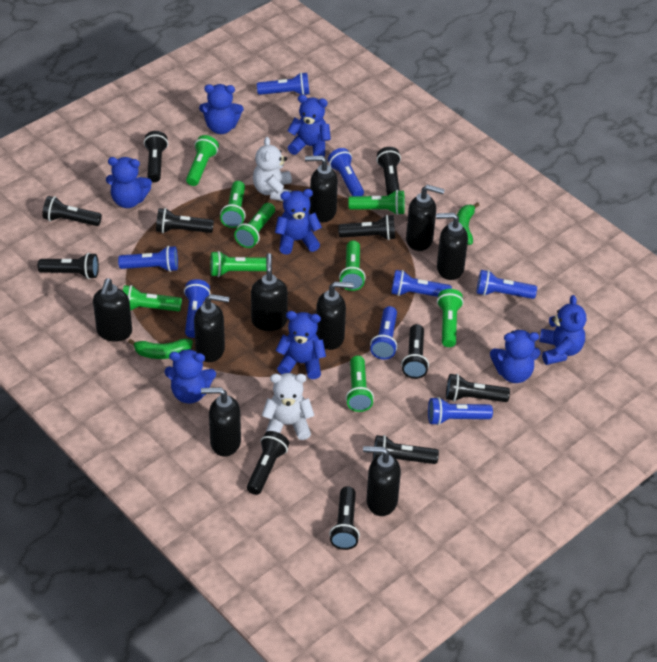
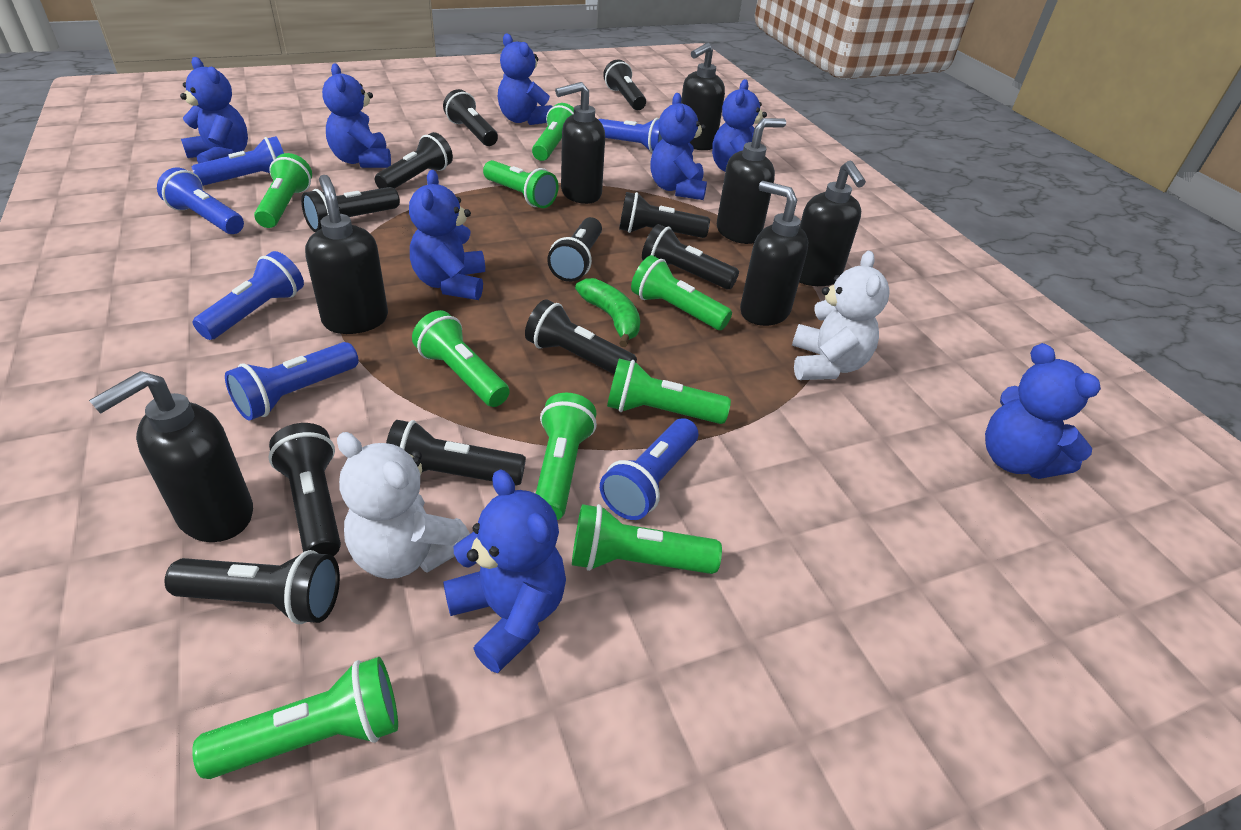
black soap dispenser: [93,278,132,342] [194,294,230,362] [201,387,241,457] [251,253,288,331] [305,156,338,222] [316,282,353,350] [363,446,401,516] [406,185,445,251] [436,213,468,280] = 9 -> [89,371,253,542] [305,175,388,334] [555,82,605,204] [681,43,725,150] [717,118,786,244] [740,181,809,326] [799,161,866,286] = 7
blue flashlight: [118,246,178,272] [184,279,211,338] [257,72,309,95] [328,148,364,196] [370,306,397,359] [391,270,452,297] [428,397,493,425] [477,270,537,299] = 8 -> [157,168,244,234] [192,136,284,186] [193,251,304,340] [225,342,359,420] [598,118,663,153] [600,418,698,520] = 6
green banana: [128,339,193,359] [457,202,480,245] = 2 -> [575,278,640,347] = 1

